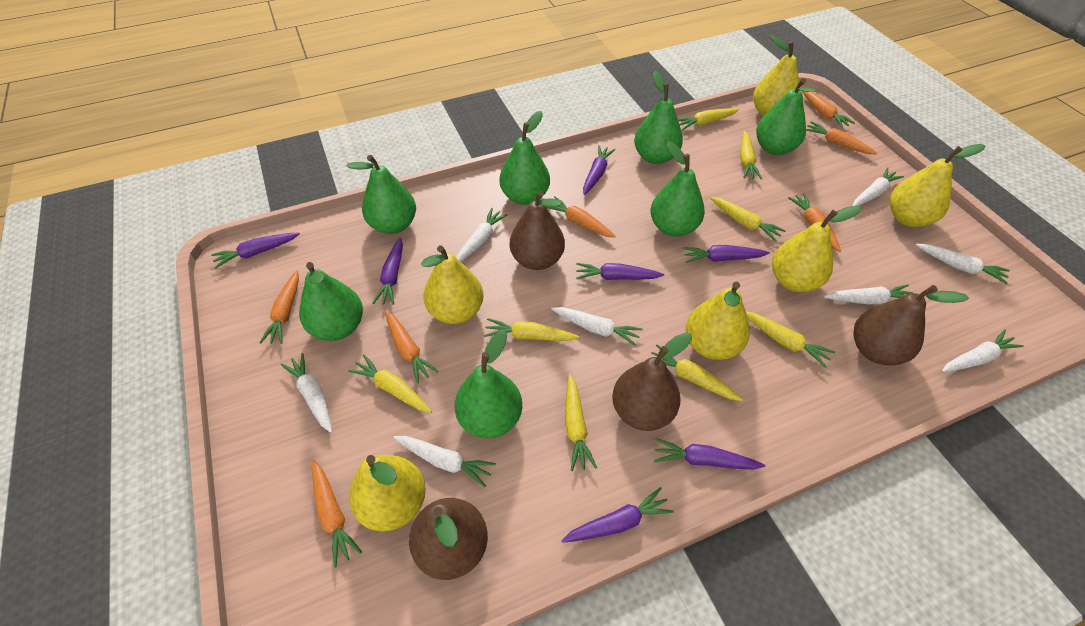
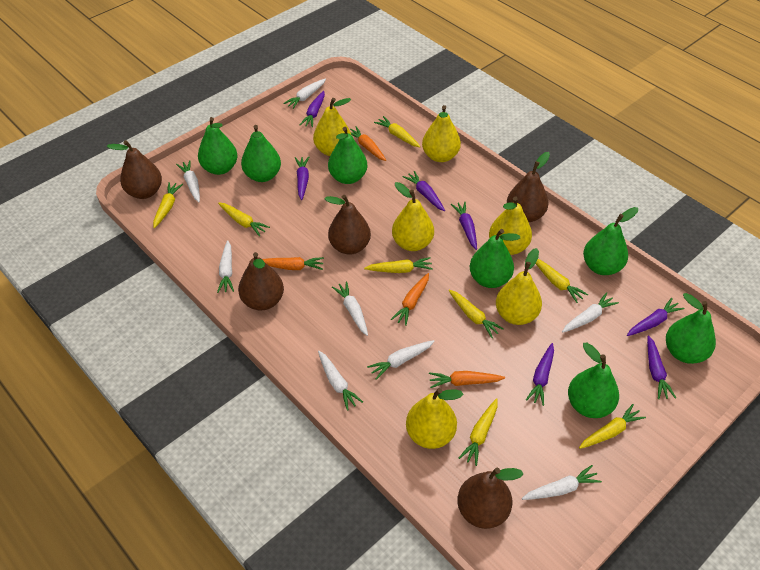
brown pear: [409,498,488,580] [510,191,565,270] [612,332,692,431] [853,285,969,365] = 4 -> [107,140,162,199] [238,252,284,311] [325,195,371,255] [457,468,524,529] [507,152,550,222] = 5
orange carrot: [259,270,299,344] [312,460,362,567] [385,311,438,383] [547,196,616,238] [788,193,841,252] [802,91,855,129] [806,121,878,155] = 7 -> [262,257,324,270] [350,126,386,161] [391,273,429,326] [429,371,505,388] = 4

